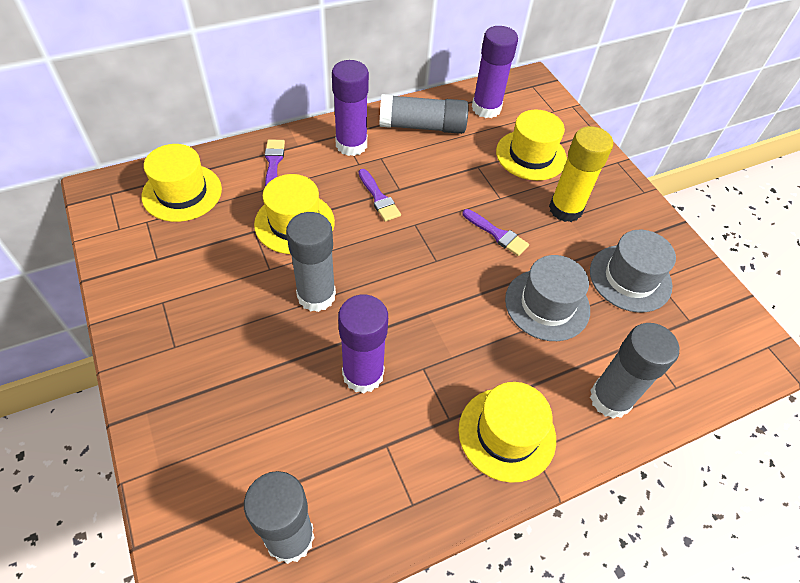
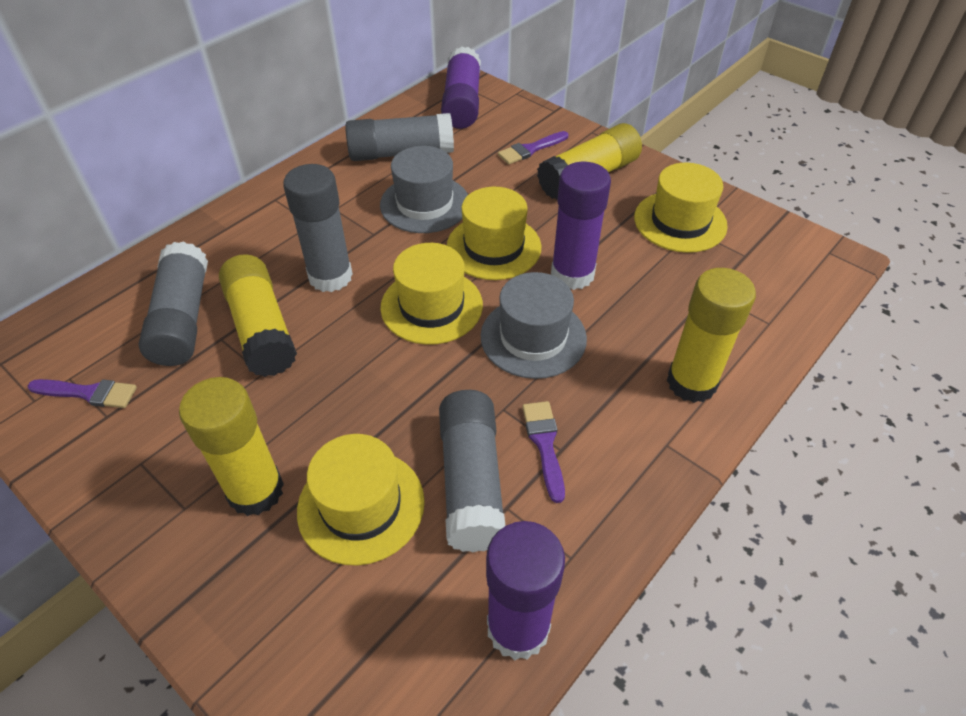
yellow glue stick: [549,126,613,222] = 1 -> [179,377,284,516] [219,254,297,377] [537,123,642,199] [667,268,756,403] = 4

